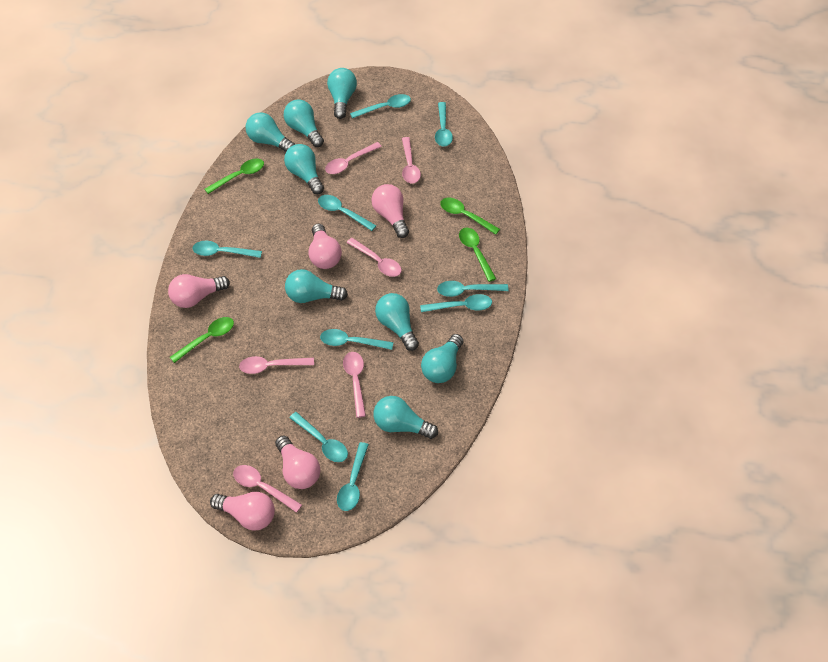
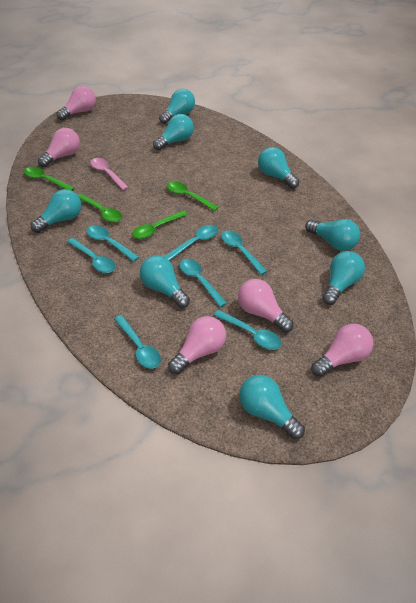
pink spoon: [233,465,302,513] [239,356,314,374] [325,142,382,174] [343,352,366,418] [347,238,402,277] [402,137,421,184] = 6 -> [90,158,129,190] = 1
turquoise spoon: [193,241,262,258] [289,412,348,462] [318,195,376,231] [320,329,393,350] [337,442,369,511] [350,94,411,118] [420,294,492,312] [435,102,453,147] [437,281,508,297] = 9 -> [67,238,115,273] [87,225,139,262] [114,315,161,369] [163,225,218,261] [180,259,227,307] [214,310,282,350] [221,230,267,275] = 7

